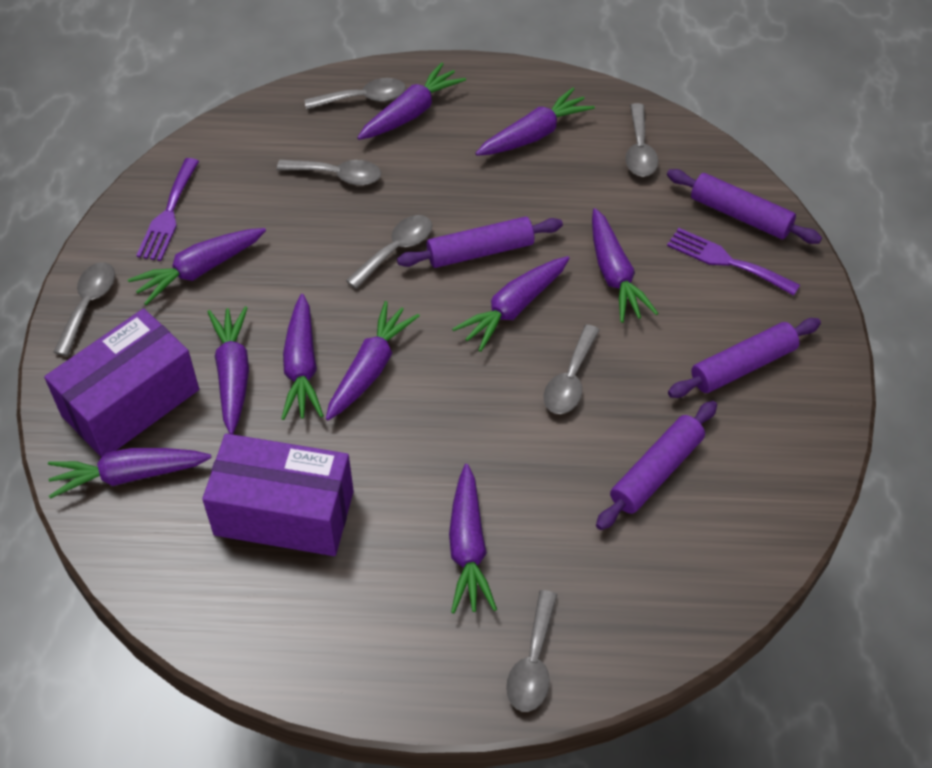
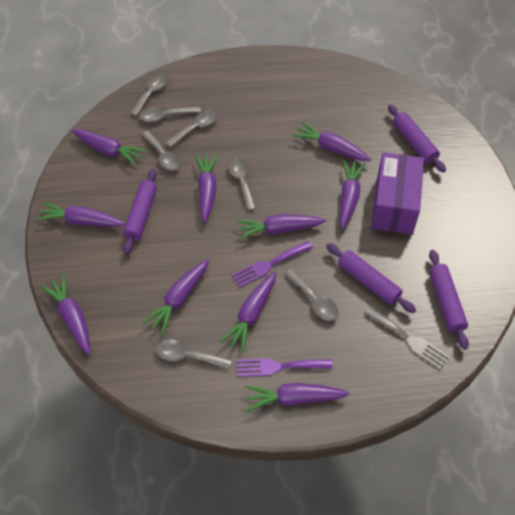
grey fork: none = 0 -> [364,307,450,370] = 1
purple box: [44,308,199,457] [202,433,354,556] = 2 -> [371,152,424,235] = 1

